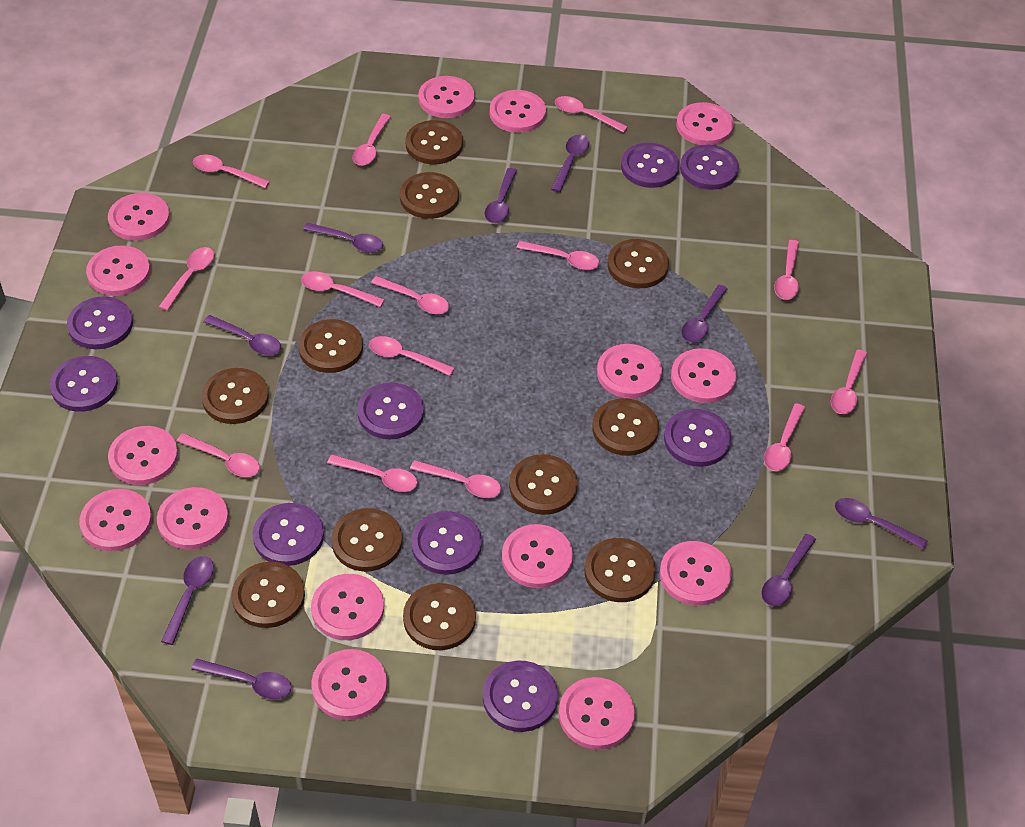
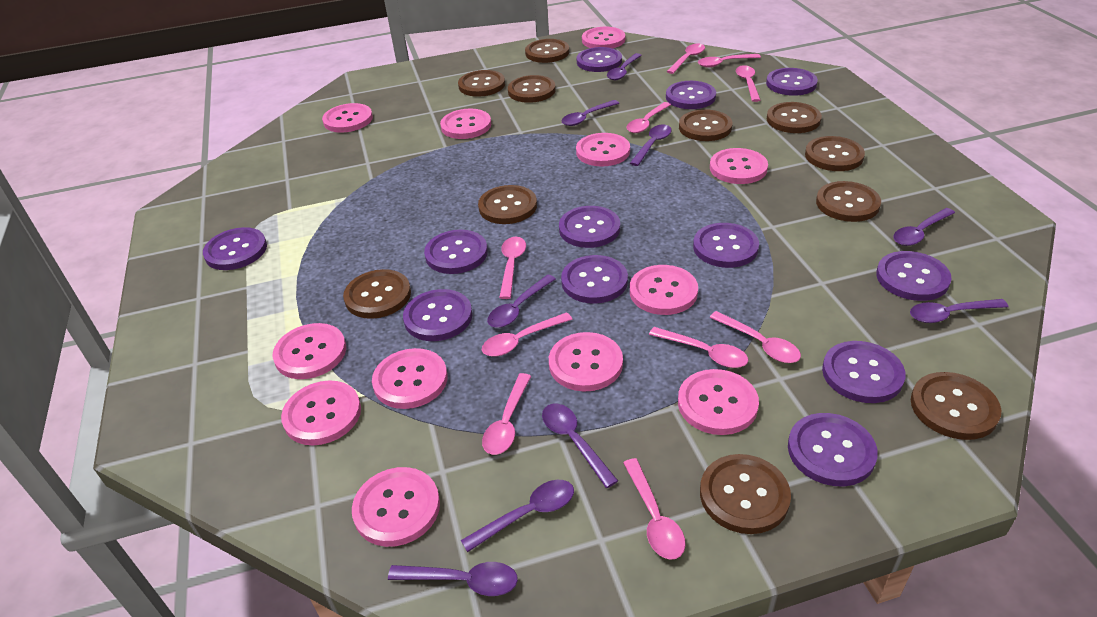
pink button: [79,489,152,551] [86,245,150,296] [108,193,170,241] [108,426,178,485] [157,487,228,550] [311,574,384,640] [312,649,387,720] [418,76,475,118] [490,90,546,133] [502,524,573,588] [559,677,635,750] [597,344,662,398] [660,541,732,606] [671,348,736,403] [676,102,734,145] = 15 -> [273,323,346,379] [281,380,361,445] [322,103,373,133] [352,467,440,547] [372,348,448,409] [440,109,491,139] [549,332,623,392] [576,133,630,167] [582,27,625,48] [630,265,698,315] [678,369,759,435] [710,148,768,184] = 12
pink spoon: [159,247,214,311] [177,433,260,477] [193,155,270,188] [301,272,385,307] [327,454,418,492] [353,114,391,166] [369,336,455,376] [371,276,449,314] [410,460,501,498] [516,241,600,270] [555,96,628,133] [764,403,805,471] [774,240,799,300] [831,350,867,414] = 14 -> [482,312,572,356] [482,373,531,455] [499,237,526,299] [623,458,686,559] [627,102,671,133] [649,327,748,368] [666,43,705,74] [698,54,761,67] [709,311,801,363] [736,65,760,102] = 10
purple button: [50,356,118,412] [67,296,133,349] [253,503,324,566] [357,383,424,439] [411,511,482,575] [483,661,558,732] [621,143,680,188] [664,409,731,467] [680,145,739,190] = 9 -> [203,227,267,270] [403,289,472,341] [424,230,488,274] [559,206,620,248] [561,255,628,304] [577,47,622,72] [666,81,716,109] [693,223,759,268] [766,68,818,96] [788,413,878,486] [822,341,906,403] [876,251,952,301] = 12

